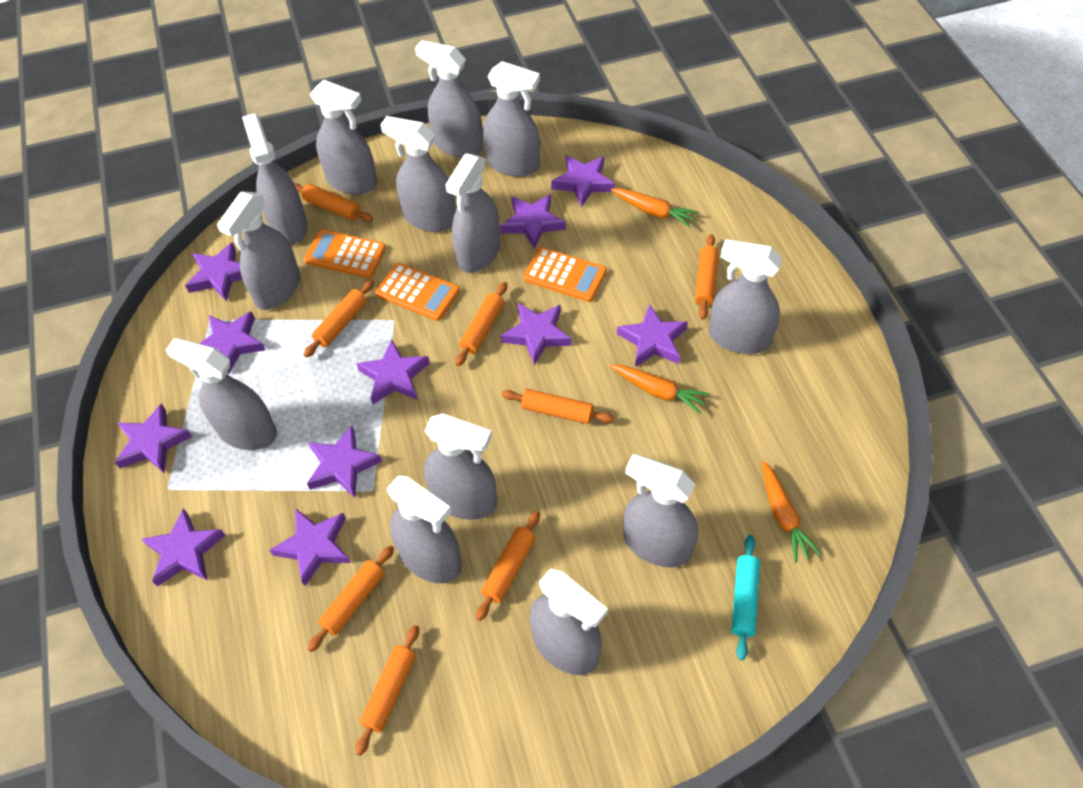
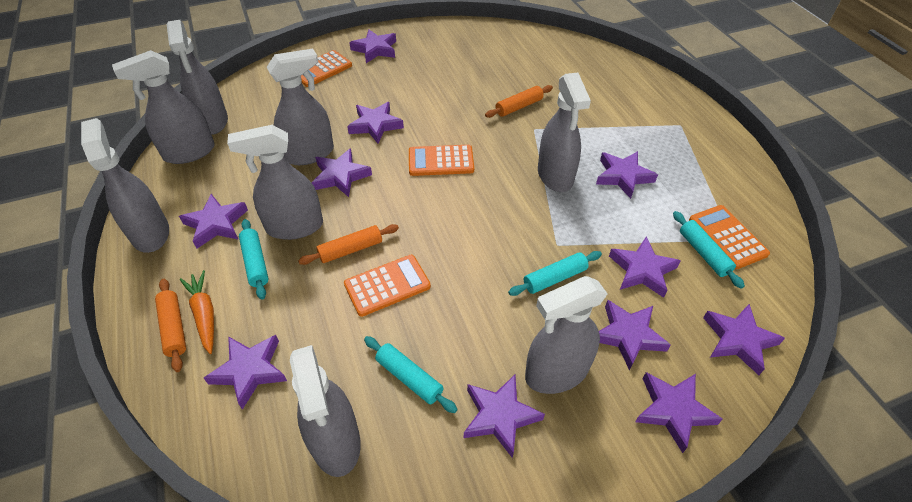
grey spray bottle: [165,338,277,450] [217,191,300,310] [242,113,308,245] [310,80,377,195] [380,116,456,232] [387,476,462,583] [415,40,483,157] [424,413,497,520] [445,153,500,273] [483,61,540,177] [530,568,608,675] [623,454,698,567] [709,239,782,354] = 13 -> [81,118,169,253] [112,50,215,164] [167,20,228,135] [227,125,323,240] [267,49,334,165] [290,345,361,477] [525,276,608,394] [538,72,591,192] = 8
orange calculator: [304,229,386,278] [375,263,460,321] [523,247,607,302] = 3 -> [301,50,352,87] [344,255,431,317] [409,145,474,176] [689,205,770,269] = 4
orange carrot: [610,365,710,414] [611,188,699,228] [762,461,821,563] = 3 -> [180,270,214,354] = 1
orange rolling pin: [294,183,373,222] [304,280,374,358] [307,545,394,652] [355,625,419,756] [456,282,507,366] [476,511,540,621] [501,389,614,424] [695,234,719,320] = 8 -> [155,279,186,372] [298,224,399,265] [485,85,553,118] = 3
turquoise rolling pin: [732,535,760,660] = 1 -> [239,219,269,300] [364,336,458,413] [508,251,602,296] [673,211,745,289] = 4

